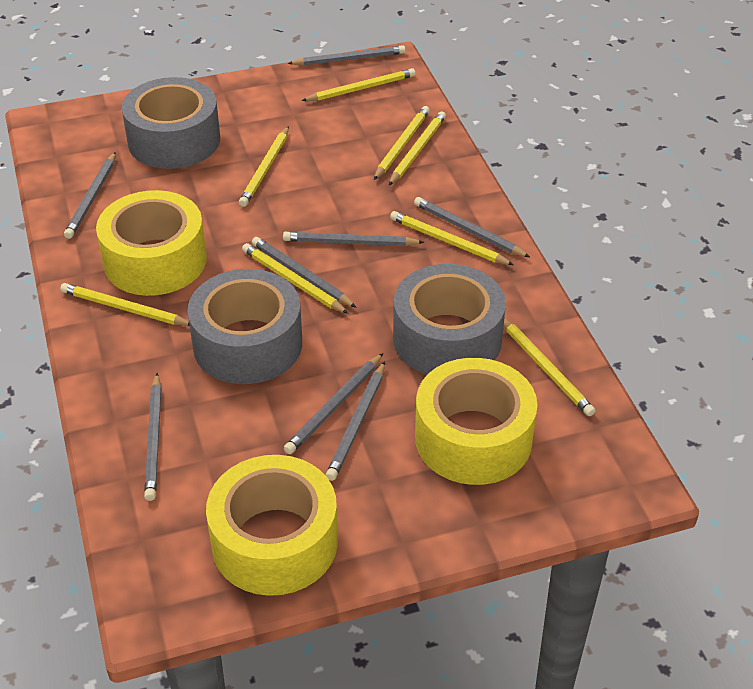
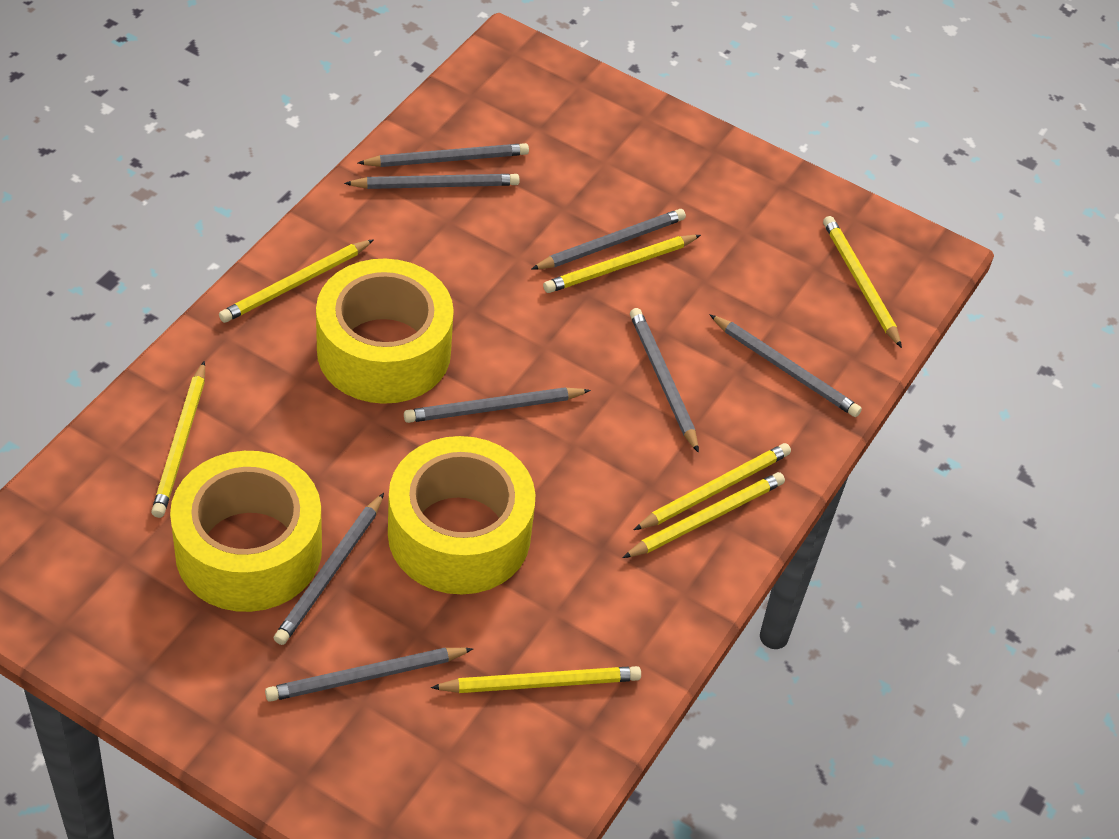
grey tape: [122,77,220,169] [188,269,302,384] [393,264,506,375] = 3 -> none = 0
yellow pencil: [60,283,189,326] [239,126,289,207] [242,243,349,314] [301,68,415,101] [374,106,430,180] [389,111,446,185] [390,211,514,265] [504,318,595,416] = 8 -> [151,361,205,518] [219,239,374,323] [431,666,641,693] [543,235,701,293] [623,472,785,558] [634,443,791,530] [823,216,902,348] = 7

